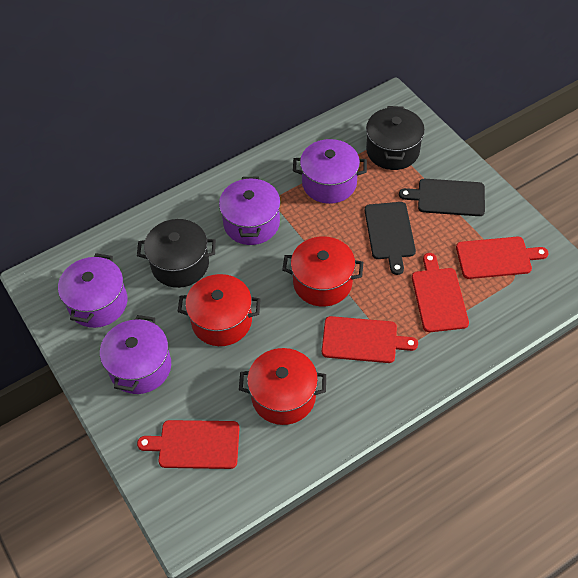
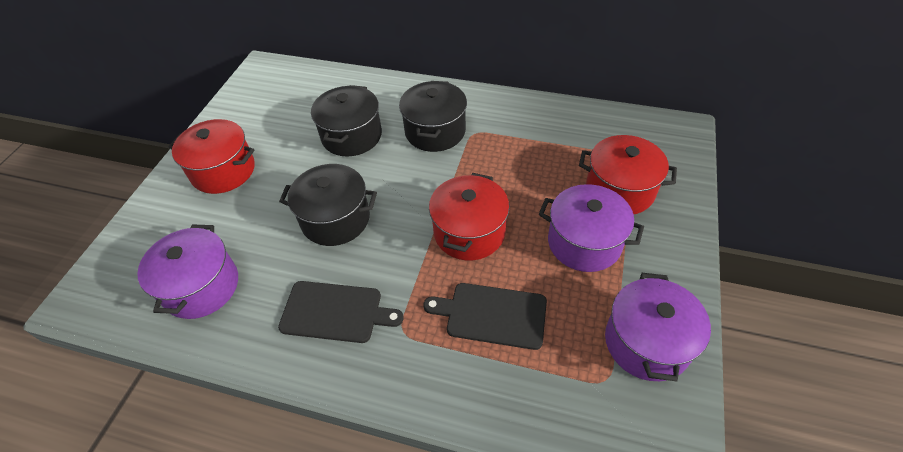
black pot: [137,219,216,288] [366,106,425,170] = 2 -> [279,164,377,246] [311,85,382,156] [399,81,467,152] = 3
purple pot: [58,253,128,328] [100,315,171,394] [219,176,280,245] [293,139,367,204] = 4 -> [137,225,238,319] [539,184,644,272] [605,273,711,382] = 3
red cutting board: [137,420,240,469] [322,316,418,363] [412,253,469,332] [456,237,548,279] = 4 -> none = 0

